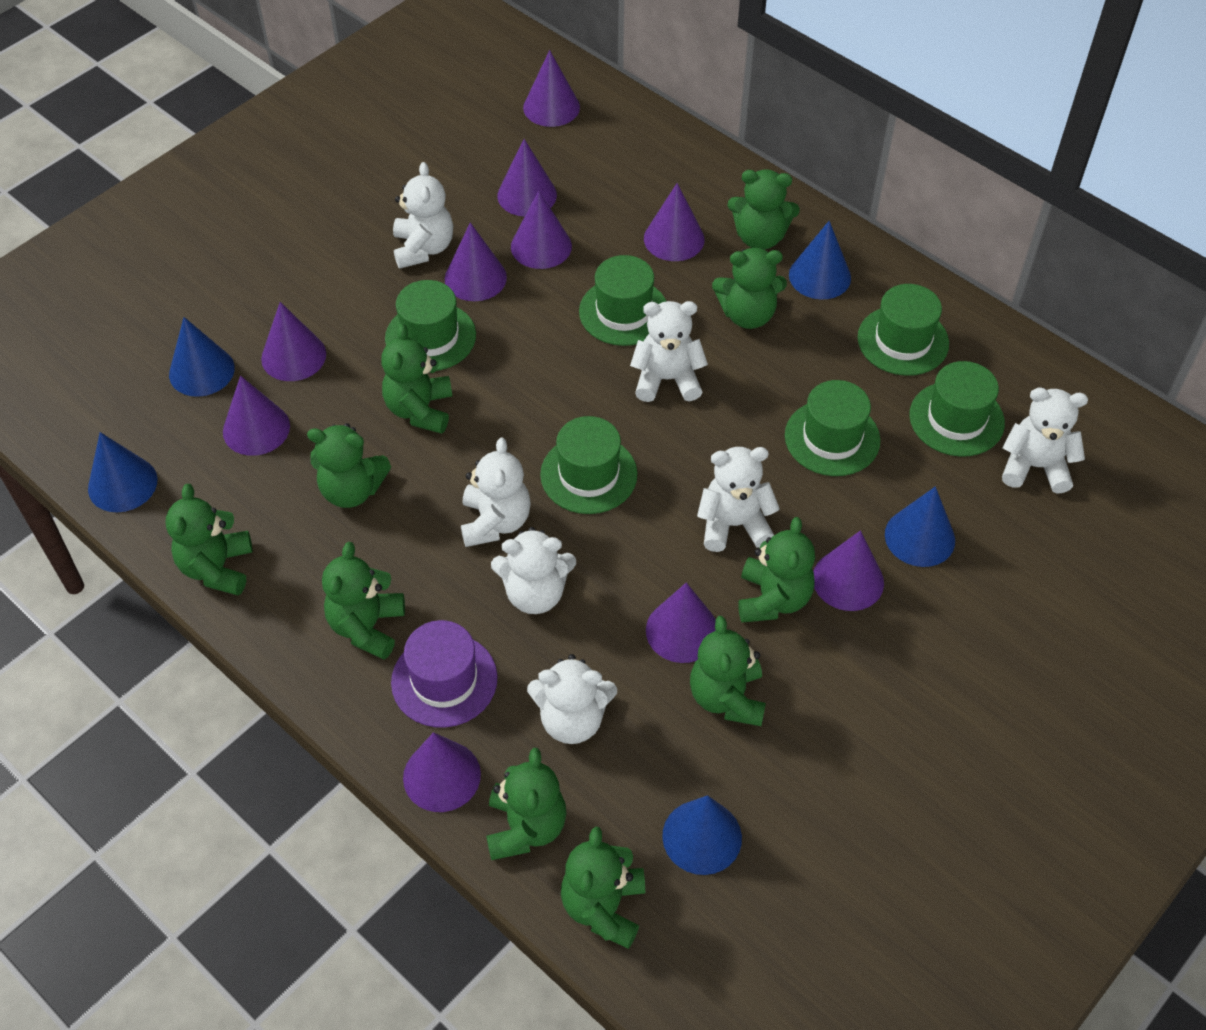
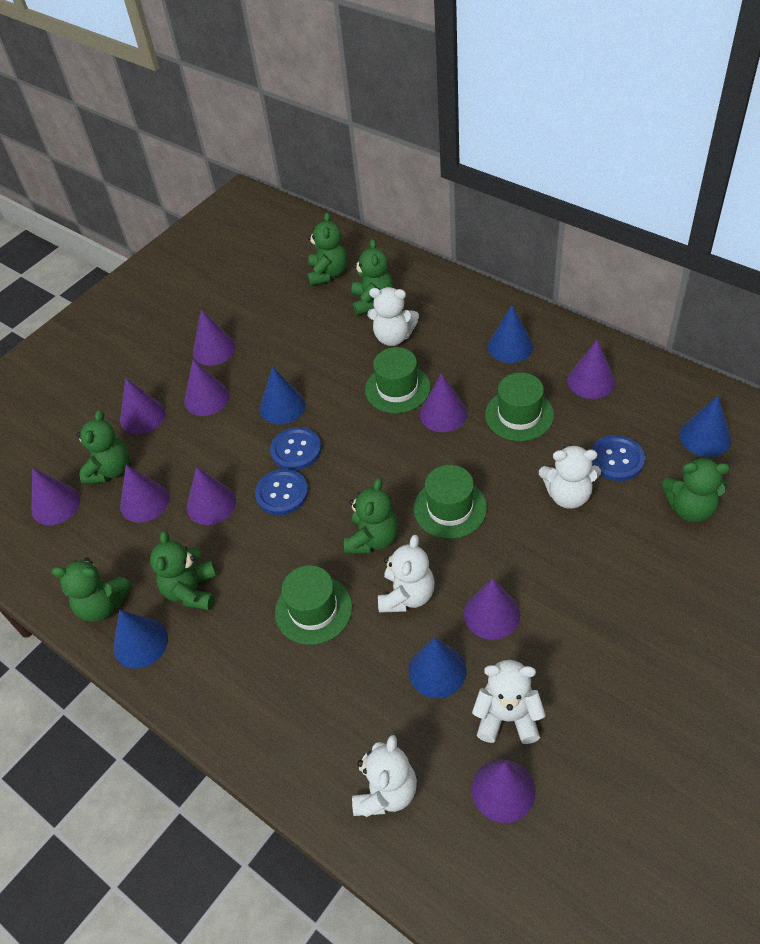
blue button: none = 0 -> [255,469,308,515] [270,427,322,470] [591,435,645,481] = 3
green hat: [385,280,476,371] [540,416,637,514] [579,255,667,346] [785,380,881,476] [857,284,949,376] [909,361,1005,457] = 6 -> [275,565,352,645] [365,347,431,413] [414,465,487,539] [485,372,554,441] = 4
green teddy bear: [166,484,253,596] [307,423,391,508] [322,542,405,660] [381,324,452,434] [486,748,567,860] [561,827,645,949] [690,616,766,726] [712,248,787,329] [728,169,800,250] [738,517,815,623] = 10 -> [52,557,132,622] [76,410,130,484] [150,531,216,610] [307,212,348,286] [344,478,398,554] [351,239,394,315] [662,457,730,522] = 7
purple hat: [391,620,498,727] = 1 -> none = 0
white teddy bear: [393,162,453,269] [461,438,531,547] [491,527,576,614] [527,654,617,744] [630,301,708,402] [697,447,780,552] [1002,388,1088,494] = 7 -> [352,735,417,817] [367,287,419,346] [378,535,435,613] [472,660,546,744] [539,444,601,509] = 5

